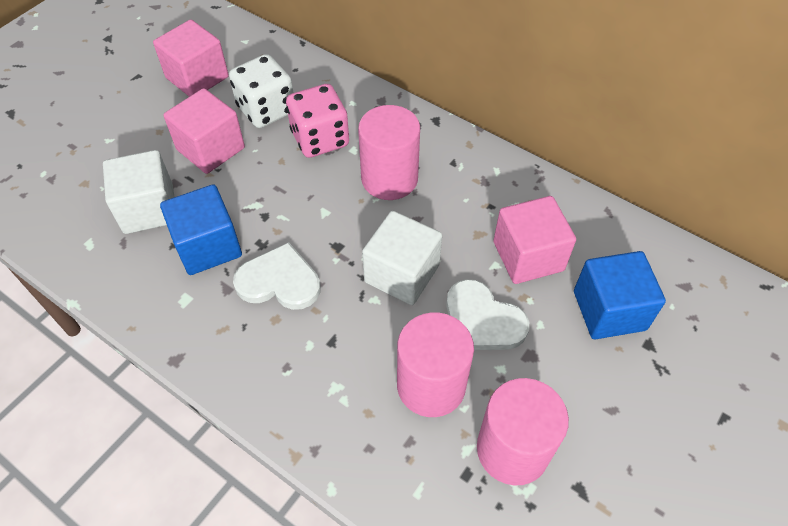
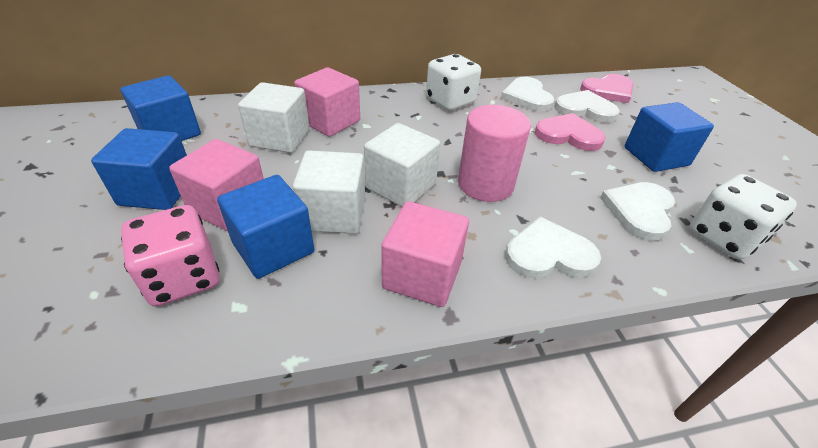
blue cube: [160,184,242,275] [574,251,666,339] = 2 -> [91,128,187,210] [120,76,201,141] [217,175,314,279] [624,102,714,172] = 4
pink cylinder: [358,105,420,200] [397,312,474,417] [477,378,569,486] = 3 -> [458,105,531,202] = 1
pink heart: none = 0 -> [535,113,606,151] [580,74,633,103] = 2
white cube: [103,150,174,234] [362,211,442,305] = 2 -> [238,82,310,153] [293,150,365,234] [364,123,440,207] = 3
white dice: [229,54,294,128] = 1 -> [426,54,481,111] [690,174,797,259] = 2
white heart: [233,242,321,310] [446,279,529,350] = 2 -> [501,77,555,112] [505,217,601,279] [554,90,620,123] [600,182,675,240] = 4

